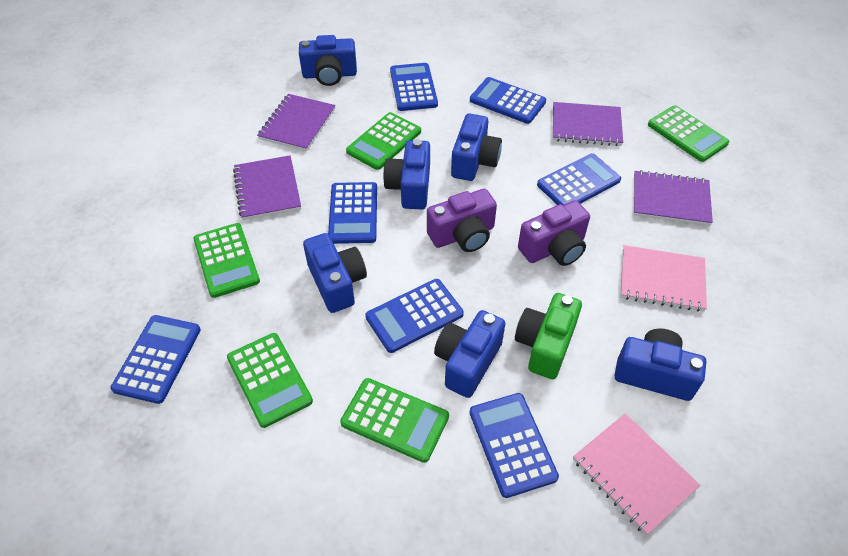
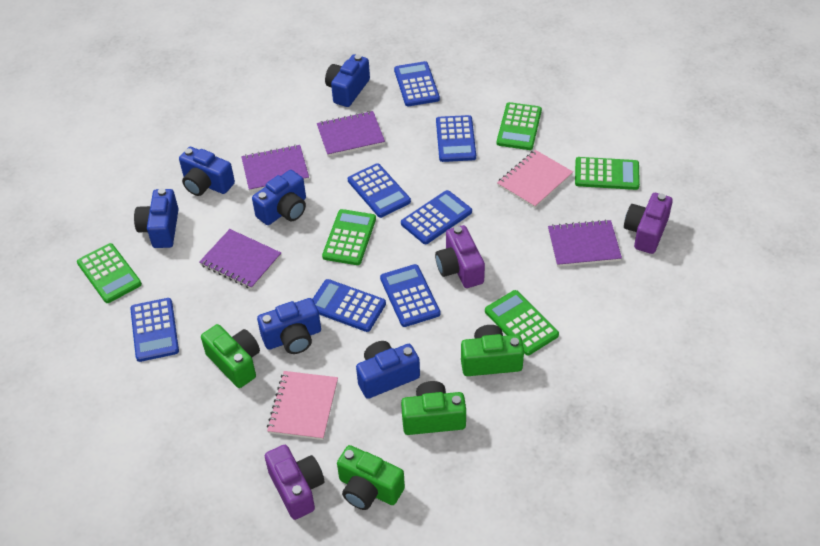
green camera: [515,293,582,379] = 1 -> [201,324,260,388] [337,445,405,510] [401,381,466,435] [461,325,524,376] = 4
purple camera: [427,189,497,252] [518,200,590,266] = 2 -> [265,445,324,520] [435,225,485,288] [624,193,673,254] = 3

